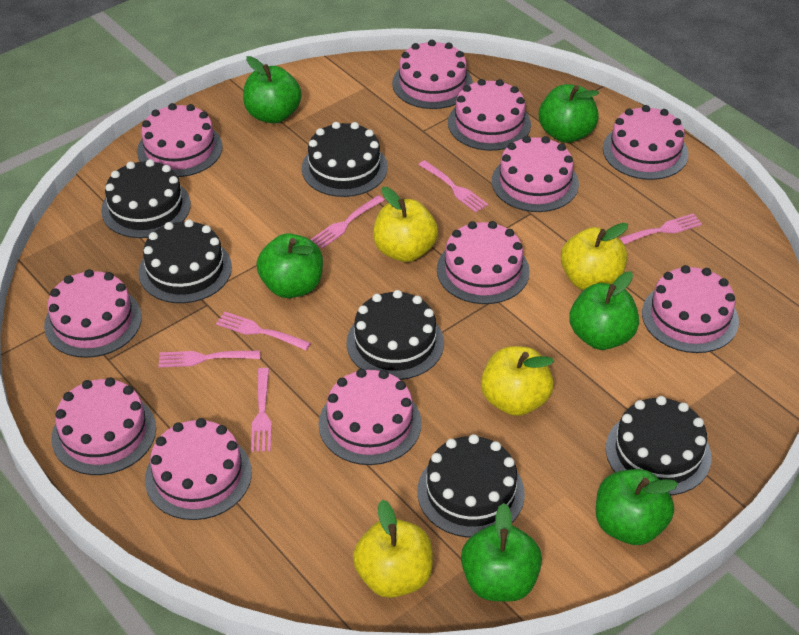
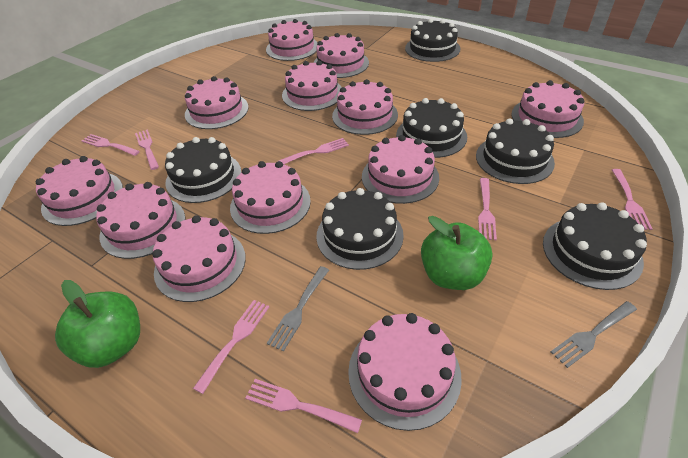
green apple: [243,56,302,124] [257,233,323,298] [461,503,542,602] [539,84,599,143] [569,272,639,350] [596,469,678,545] = 6 -> [55,280,140,368] [421,216,493,290] = 2
grey fork: none = 0 -> [267,266,329,352] [551,301,637,368] = 2
pink cake: [44,269,142,358] [51,378,156,475] [137,103,223,177] [145,418,252,520] [319,369,421,465] [392,40,473,109] [437,221,530,304] [448,79,531,151] [492,136,579,212] [603,105,689,180] [642,265,739,353] = 11 -> [36,156,123,226] [96,182,186,259] [152,215,246,302] [185,76,249,129] [230,161,311,234] [266,19,318,61] [282,61,342,111] [313,33,369,78] [332,79,398,135] [348,313,462,431] [362,135,439,204] [511,80,584,138] = 12
pink fork: [159,351,260,367] [216,312,311,350] [251,368,272,452] [310,195,384,249] [418,160,488,212] [619,213,702,244] = 6 -> [82,134,140,156] [135,129,159,170] [193,300,269,394] [245,379,362,433] [279,138,349,164] [478,178,497,240] [612,169,653,230] = 7
yellow apple: [353,500,433,598] [373,187,438,262] [481,346,554,416] [561,223,628,290] = 4 -> none = 0

